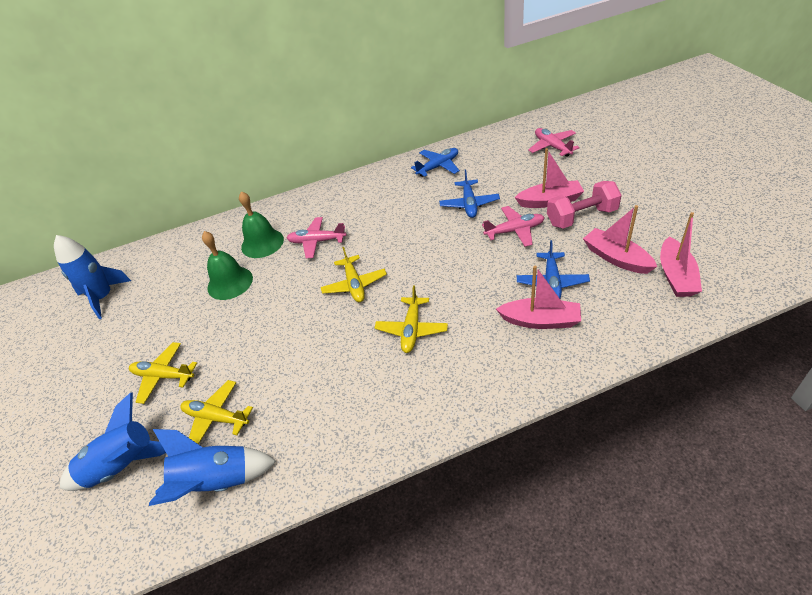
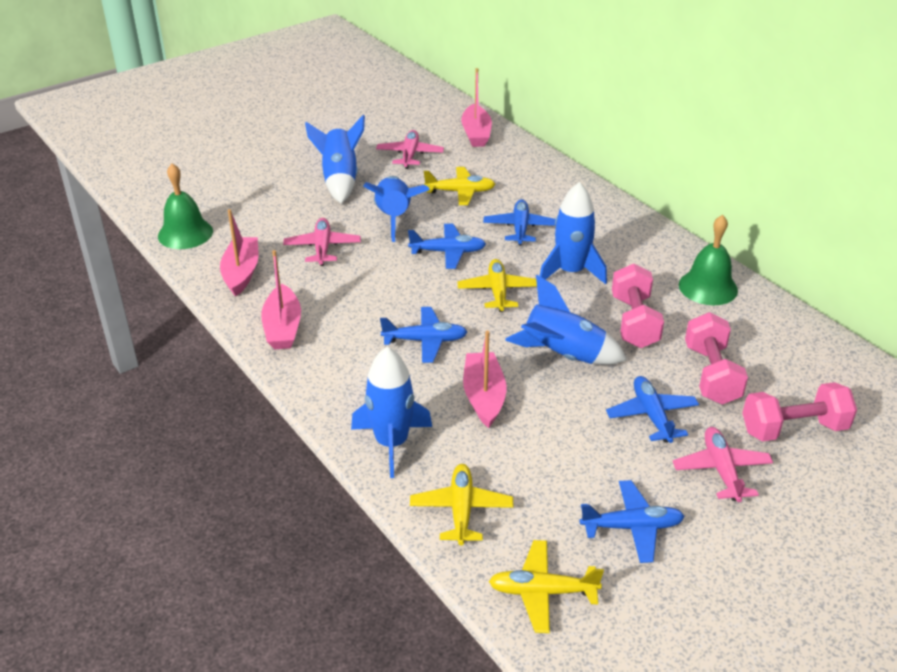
blue plane: [411,148,460,177] [439,169,500,218] [517,240,590,298] = 3 -> [380,307,467,363] [408,224,486,269] [483,199,556,246] [580,480,685,563] [606,376,699,443] = 5
blue rocket: [54,235,131,319] [60,392,166,491] [149,429,276,506] = 3 -> [305,115,365,204] [351,347,432,478] [363,176,430,242] [505,275,627,365] [540,182,607,284] = 5
pink dumbbell: [547,181,622,229] = 1 -> [612,263,664,348] [685,312,748,405] [742,382,857,441] = 3

